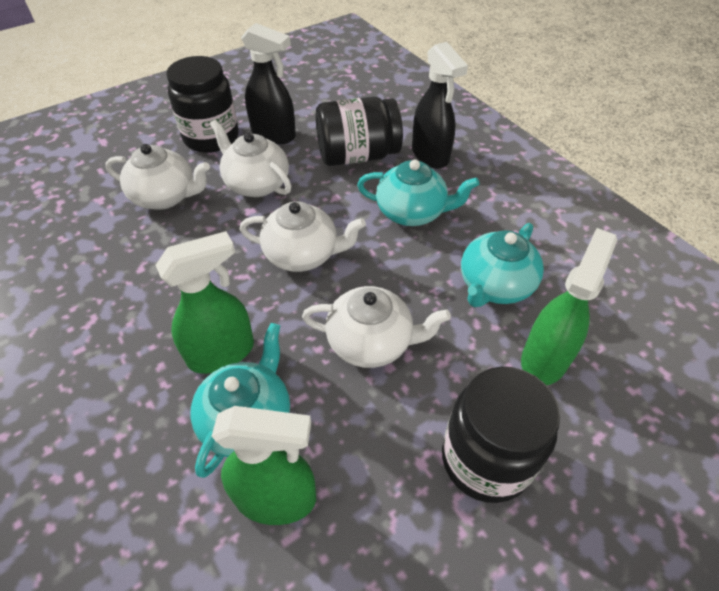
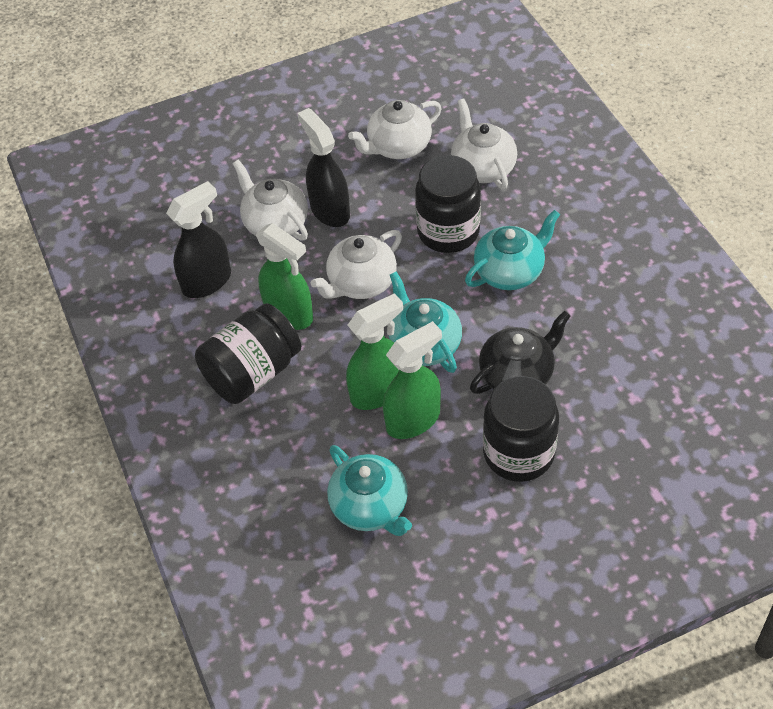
black teapot: none = 0 -> [470,311,571,394] = 1

